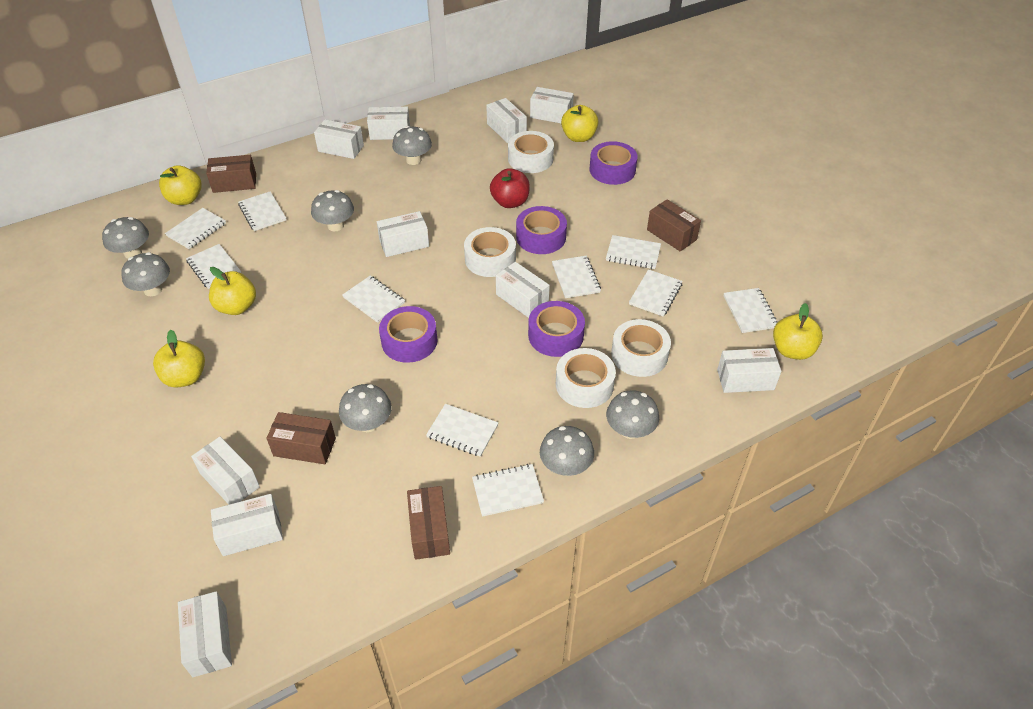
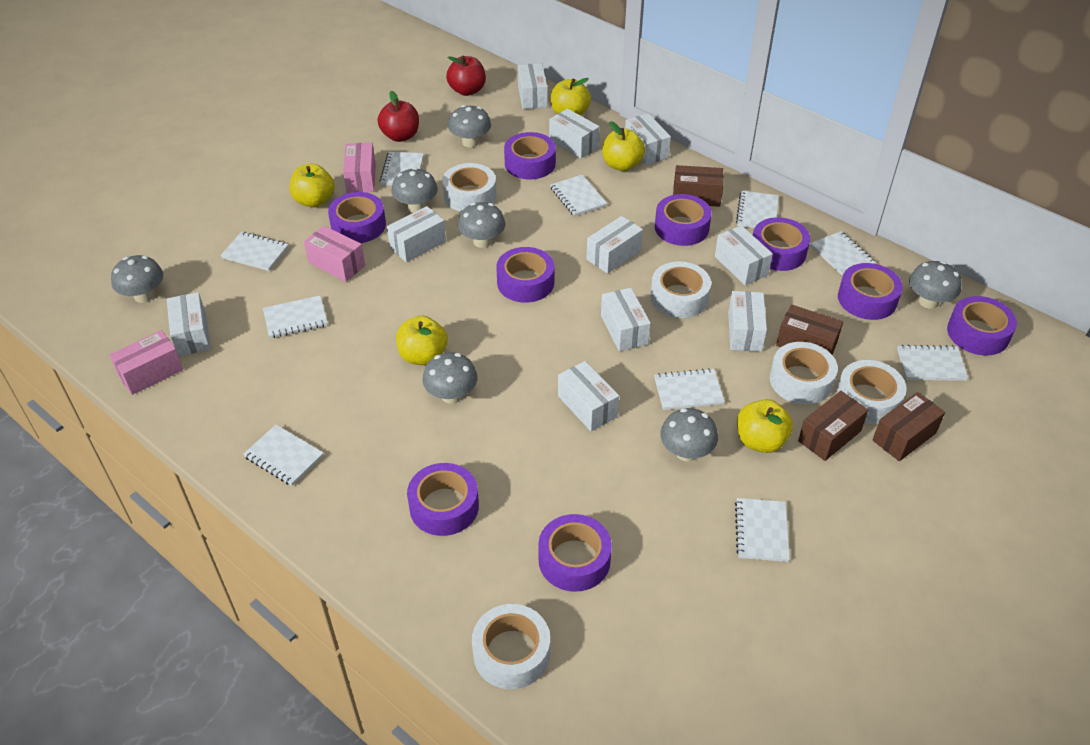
pink box: none = 0 -> [109,330,183,395] [304,226,365,282] [343,143,376,193] = 3
purple tape: [379,306,438,363] [516,206,567,254] [528,301,585,357] [590,141,638,185] = 4 -> [328,192,386,243] [407,463,479,536] [496,247,555,303] [504,132,556,179] [538,514,612,592] [655,194,712,246] [753,217,810,271] [838,263,903,320] [947,296,1017,356] = 9
red apple: [490,168,530,208] = 1 -> [378,91,419,142] [446,56,486,96] = 2
white tape: [464,227,516,277] [508,131,554,173] [556,348,616,408] [611,319,671,377] = 4 -> [442,163,496,212] [472,604,550,689] [650,261,711,318] [770,342,838,405] [836,360,907,424] = 5

